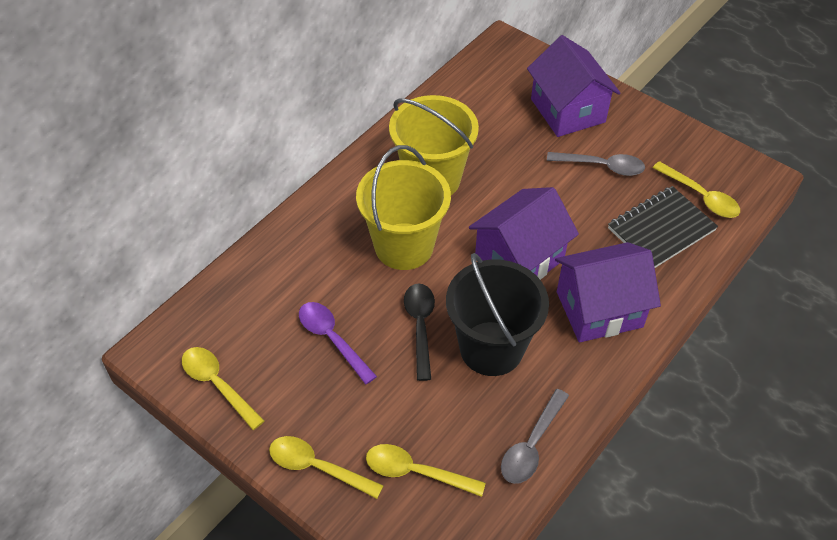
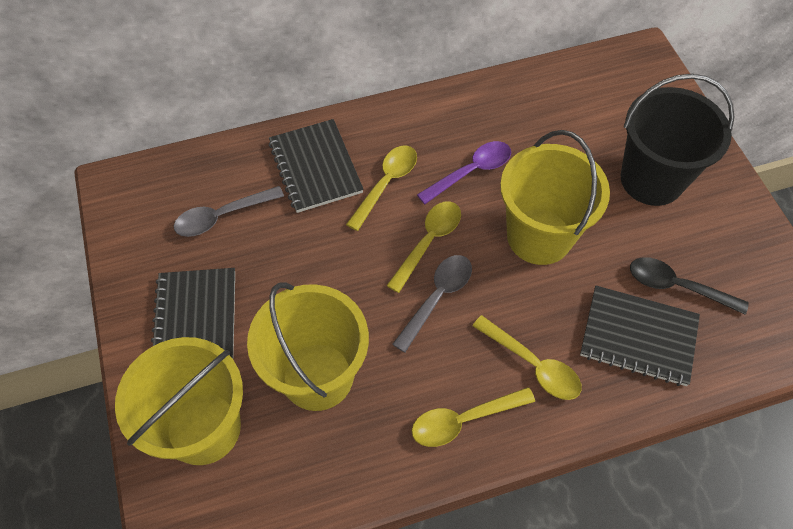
black notebook: [608,186,718,268] = 1 -> [151,268,235,359] [269,119,364,213] [580,286,700,386] = 3
purple house: [469,187,579,280] [527,35,620,137] [555,242,661,342] = 3 -> none = 0
yellow bucket: [356,145,451,270] [389,95,479,195] = 2 -> [115,337,243,465] [247,283,369,411] [500,130,610,265] = 3

